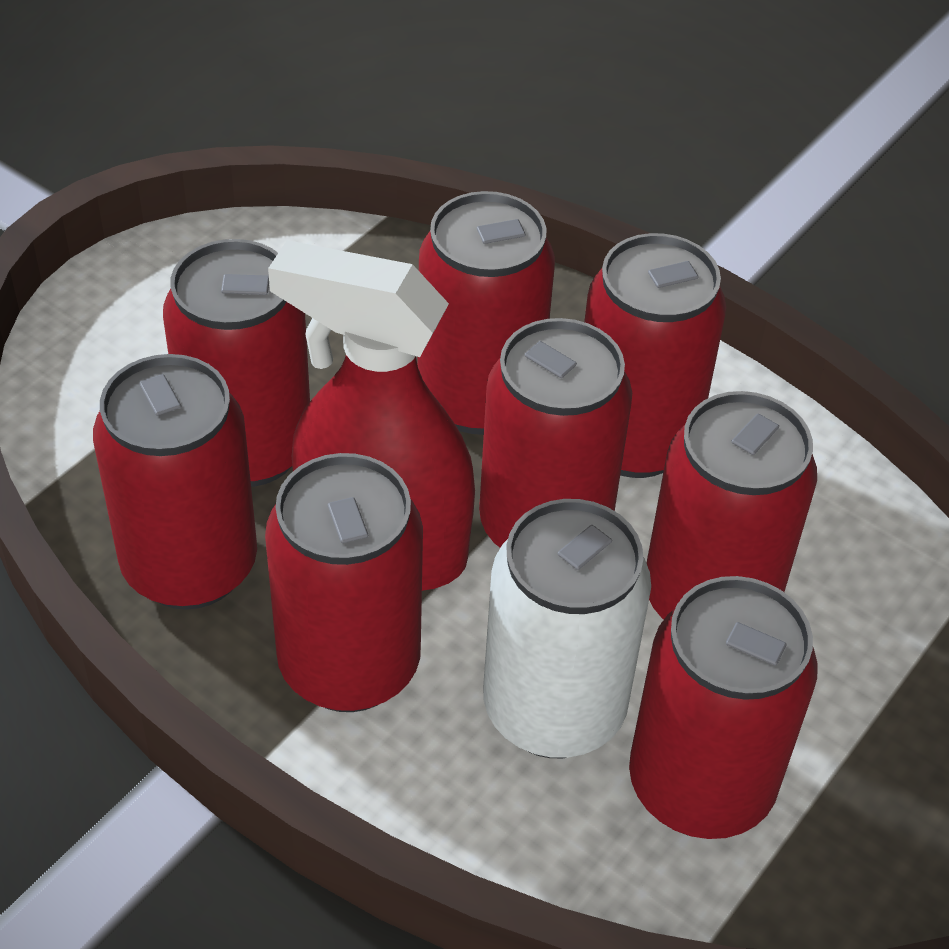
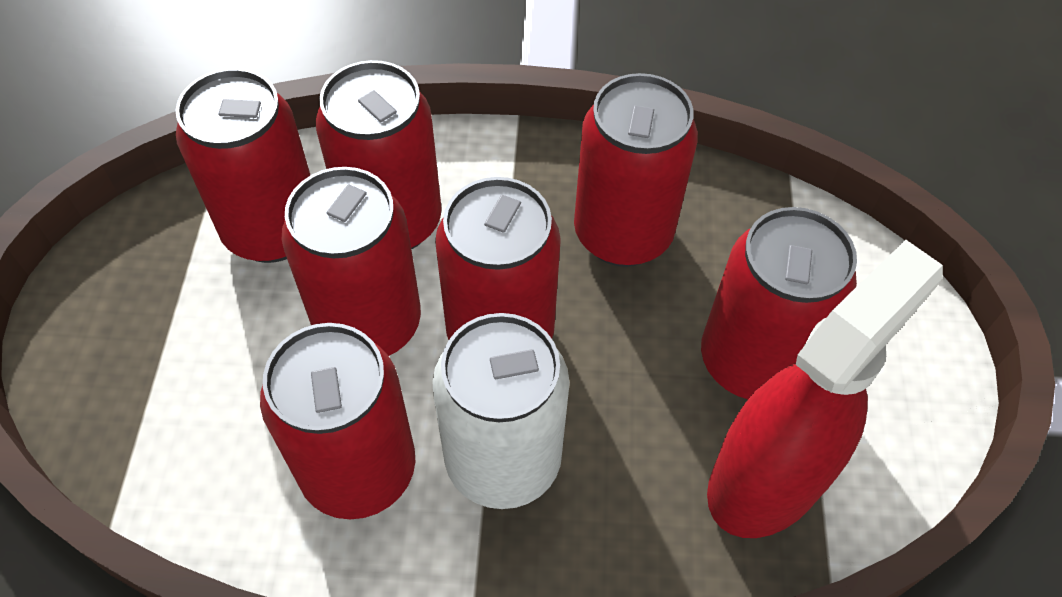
red can: [93,354,257,610] [163,239,310,487] [265,453,423,712] [417,191,555,435] [479,318,632,548] [584,233,726,478] [629,576,818,839] [647,391,817,620] = 8 -> [175,68,310,263] [260,323,416,519] [282,167,421,356] [316,60,442,250] [435,177,561,340] [574,73,698,267] [701,207,857,399] = 7

